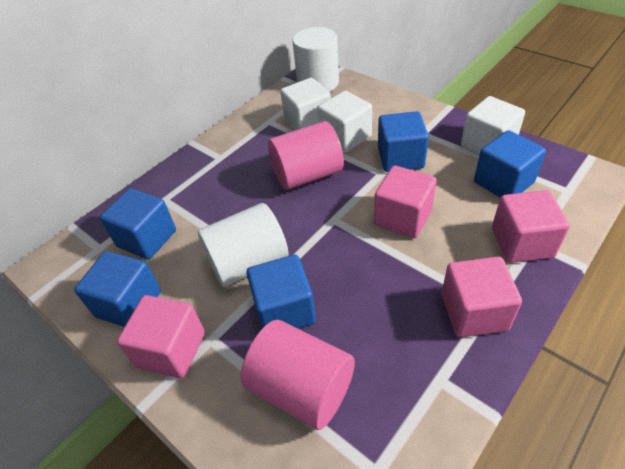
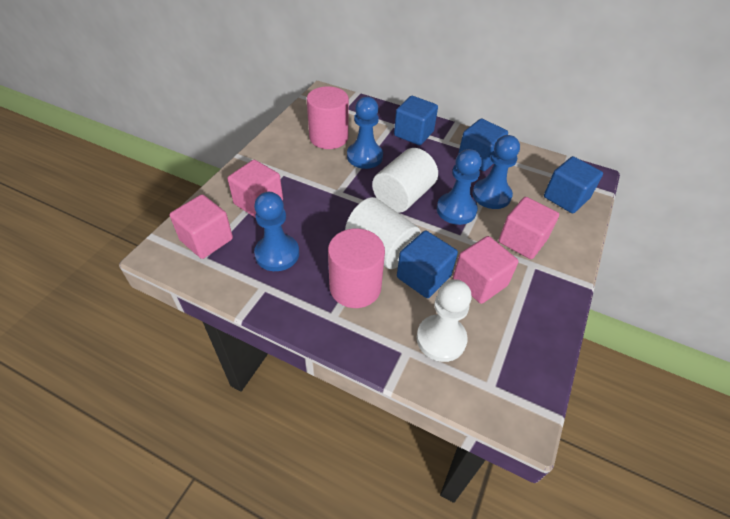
blue cube: [74,251,161,327] [100,188,176,260] [247,254,316,329] [378,111,429,172] [474,130,546,198] = 5 -> [394,96,438,145] [397,231,458,298] [458,119,508,171] [544,156,603,213] = 4
blue pawn: none = 0 -> [254,192,299,271] [347,97,383,169] [437,149,482,225] [472,135,520,209] = 4
white cube: [280,78,331,130] [318,91,372,153] [461,96,525,155] = 3 -> none = 0
white pawn: none = 0 -> [417,279,472,362] = 1

